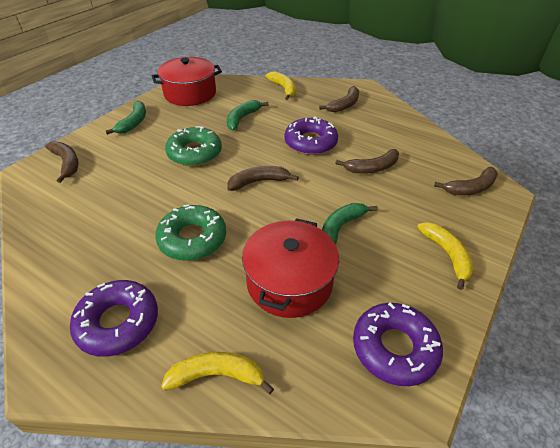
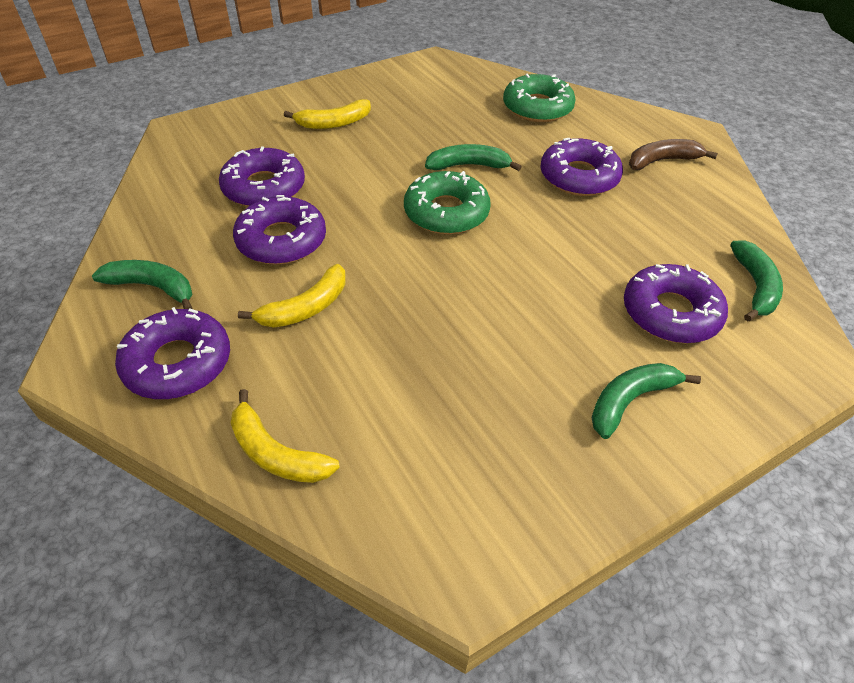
brown banana: [45,141,79,183] [228,166,299,191] [319,86,359,112] [335,149,399,173] [434,167,498,195] = 5 -> [629,139,718,170] = 1
green banana: [106,101,146,135] [227,100,269,130] [322,203,378,245] = 3 -> [92,260,193,309] [425,144,522,171] [591,363,701,439] [730,240,783,321] = 4
purple donut: [70,280,158,357] [284,116,338,155] [353,303,443,386] = 3 -> [115,307,230,399] [219,146,305,207] [233,195,326,265] [540,138,623,196] [624,264,728,343] = 5
red pot: [152,57,222,106] [242,218,339,318] = 2 -> none = 0

